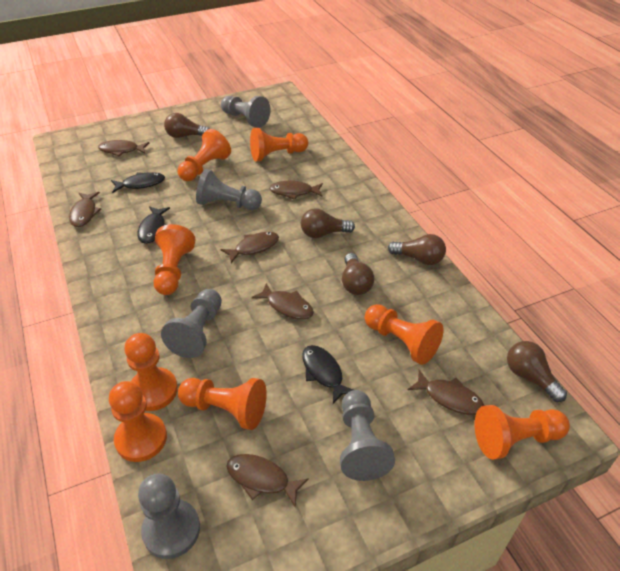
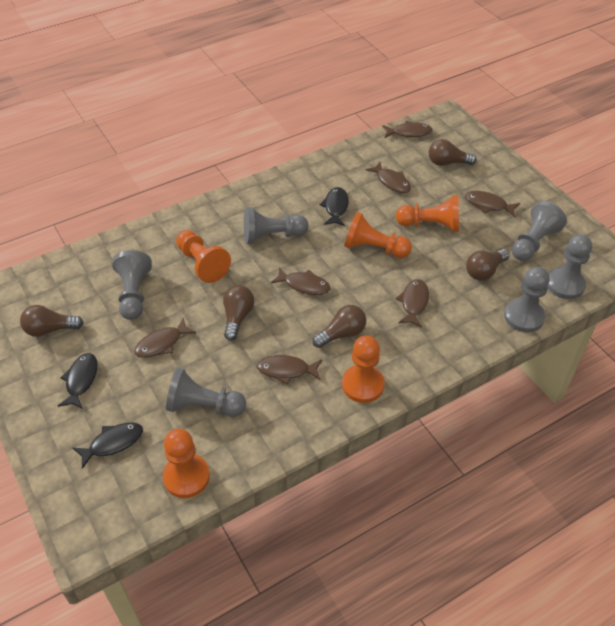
grey pawn: [138,473,200,559] [161,289,222,358] [196,169,262,210] [221,96,270,128] [340,390,395,481] = 5 -> [112,250,152,320] [166,368,246,417] [244,207,309,244] [504,267,550,332] [512,201,567,261] [547,234,592,299] = 6
orange pawn: [109,381,167,462] [124,333,178,411] [153,224,196,295] [178,129,231,181] [178,378,267,430] [250,128,308,162] [365,304,444,365] [475,405,570,460] = 8 -> [163,429,210,498] [176,230,231,283] [342,335,385,403] [344,212,412,258] [396,195,459,232] = 5

